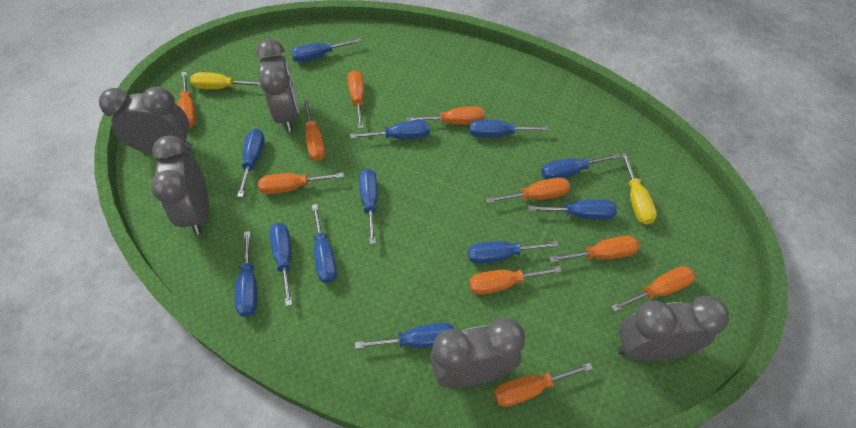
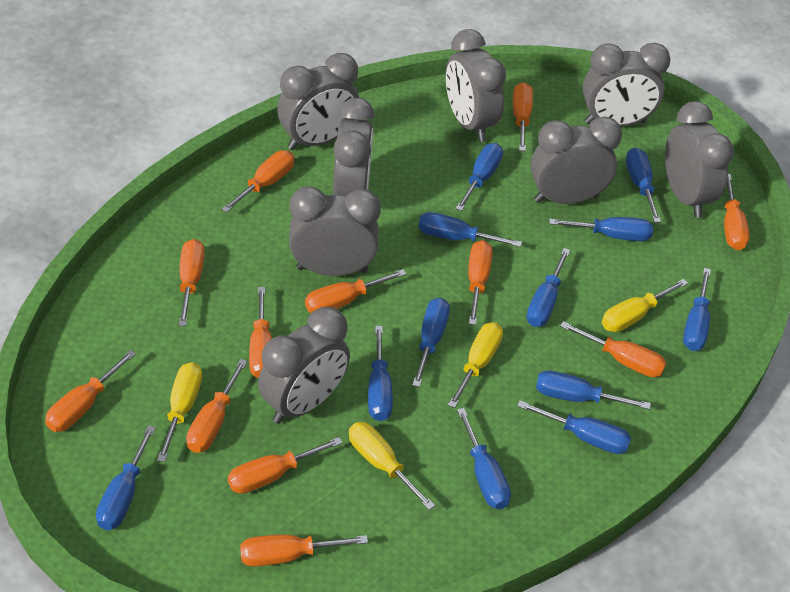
grey clock: [99,87,193,154] [151,135,209,235] [255,39,299,132] [430,317,525,388] [617,296,729,362] = 5 -> [258,307,350,424] [277,53,359,150] [289,186,381,276] [333,98,375,196] [446,29,506,142] [531,116,622,204] [583,43,671,126] [665,101,734,218] = 8
orange screwdriver: [177,72,196,129] [258,172,344,194] [303,100,326,161] [348,70,364,129] [407,106,485,125] [469,266,562,295] [486,177,570,203] [493,362,593,407] [549,236,639,263] [611,266,695,312] = 10 -> [45,350,136,432] [179,239,205,326] [186,359,247,453] [221,150,294,213] [228,437,343,494] [240,534,368,567] [249,287,272,378] [305,269,406,313] [468,240,492,325] [513,82,533,151] [560,321,666,377] [724,174,750,250] = 12
yellow screwdriver: [190,72,261,89] [621,153,657,225] = 2 -> [157,362,202,462] [349,422,435,510] [448,322,503,408] [602,279,688,332] = 4

